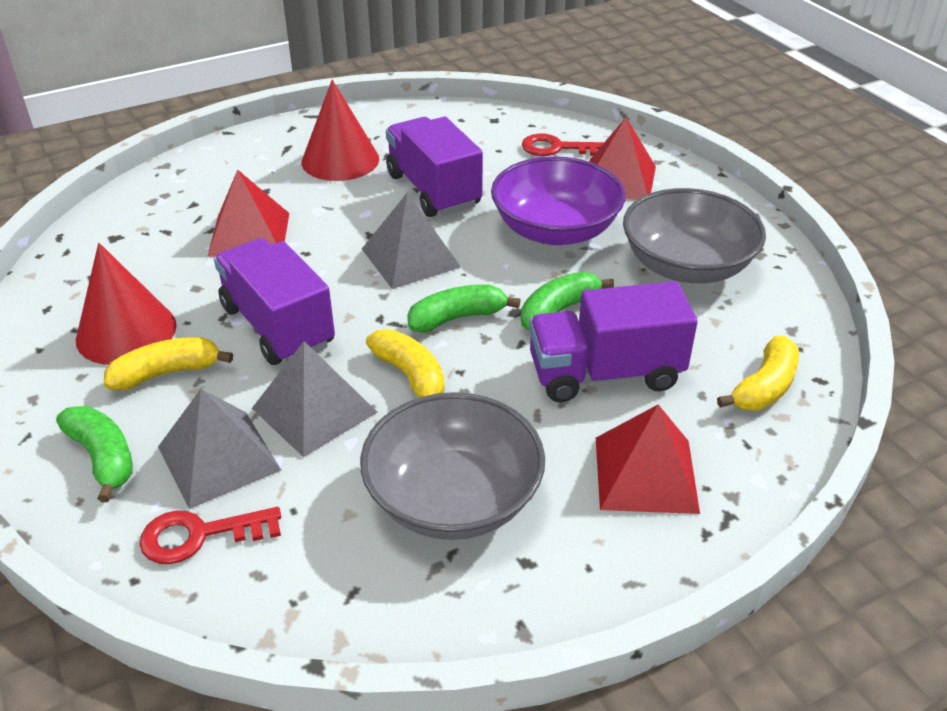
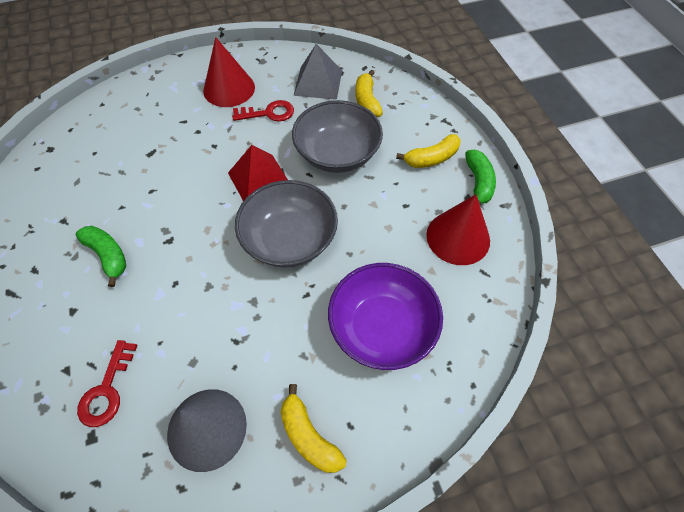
green banana: [56,406,132,502] [407,284,521,333] [521,271,614,331] = 3 -> [75,226,126,287] [465,150,496,204] = 2
grey cone: none = 0 -> [167,389,247,472] = 1
grey pyramid: [158,389,281,509] [252,341,377,457] [362,192,461,289] = 3 -> [293,44,342,100] = 1
purple truck: [214,238,335,365] [386,117,483,217] [529,281,698,402] = 3 -> none = 0
red pyramid: [207,169,289,257] [590,118,656,200] [596,405,700,514] = 3 -> [228,145,288,201] = 1

